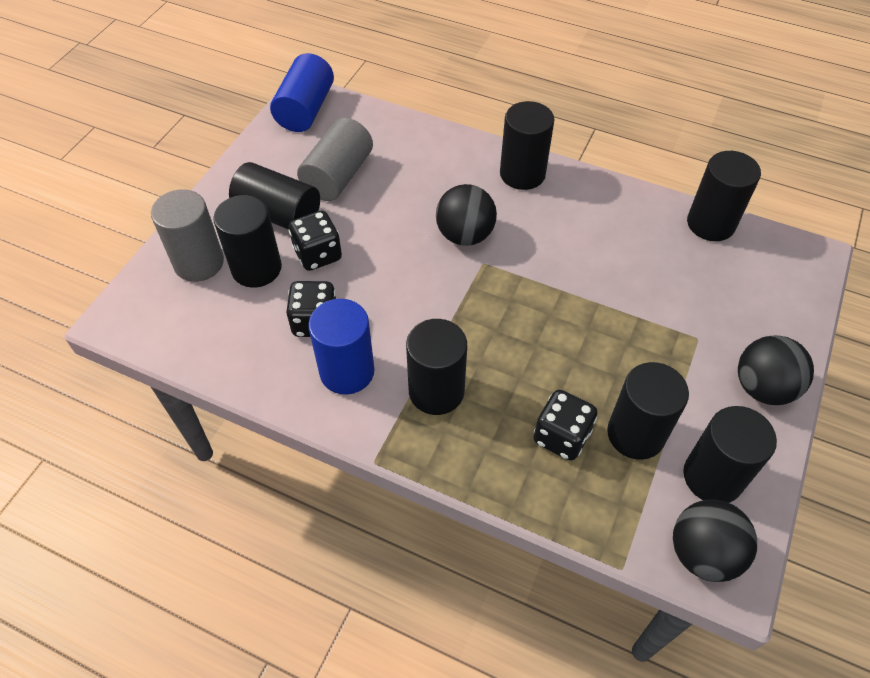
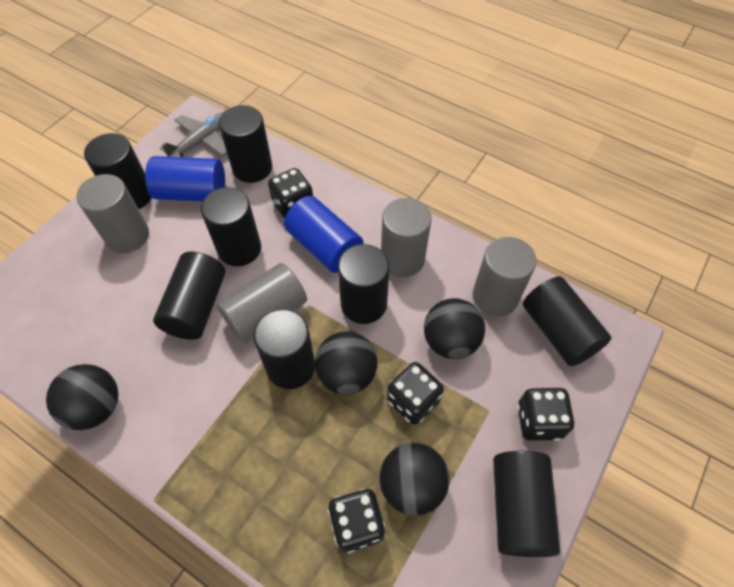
black ball: [436,184,497,246] [673,499,757,582] [738,335,814,405] = 3 -> [46,364,119,430] [315,331,378,395] [380,443,449,516] [424,298,485,359] = 4
black cylinder: [213,195,282,288] [229,162,320,230] [406,319,467,415] [500,101,554,190] [607,362,689,460] [683,406,777,503] [687,151,761,241] = 7 -> [84,133,151,209] [153,251,225,340] [201,187,261,266] [219,105,272,183] [253,309,315,389] [338,244,389,324] [493,451,560,557] [523,276,612,366] = 8
black dice: [286,281,336,337] [289,211,342,271] [533,390,598,460] = 3 -> [268,168,313,219] [328,489,386,553] [387,362,444,425] [517,387,575,441] = 4
grey cylinder: [151,189,224,282] [297,118,373,201] = 2 -> [77,174,149,253] [217,263,307,344] [381,198,432,277] [473,237,537,317] = 4
grey plane: none = 0 -> [160,112,227,157] = 1

